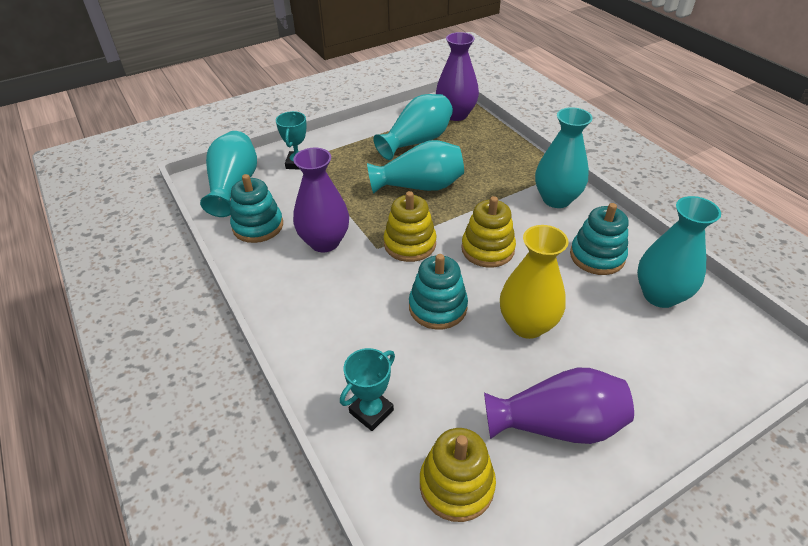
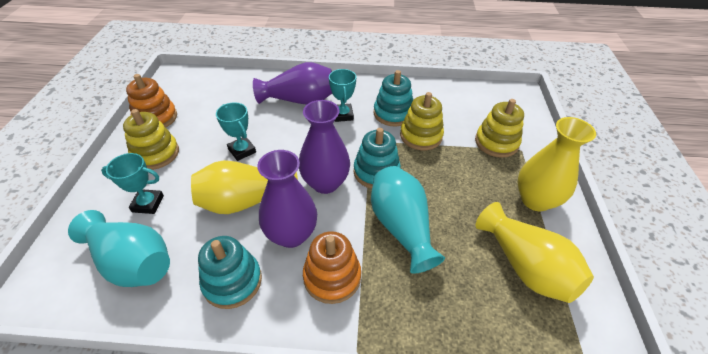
orange stacking toy: none = 0 -> [126,74,177,128] [303,231,361,304] = 2
turquoise trophy: [276,111,307,170] [340,348,395,431] = 2 -> [101,153,164,214] [216,102,256,161] [329,69,356,122] = 3
turquoise vase: [200,131,257,217] [367,140,464,194] [374,94,453,160] [535,107,593,208] [637,196,721,308] = 5 -> [68,210,170,287] [371,166,445,274] = 2
yellow vase: [500,225,568,339] = 1 -> [191,160,298,214] [476,202,594,303] [517,117,596,211] = 3

